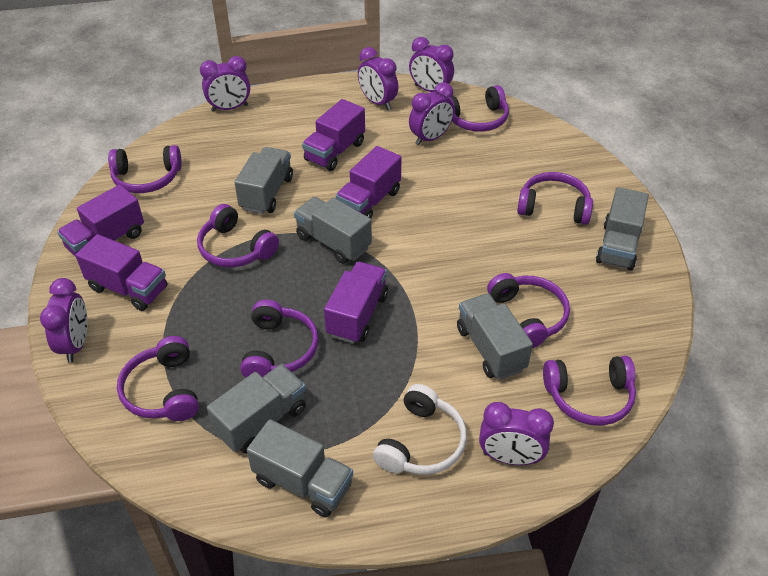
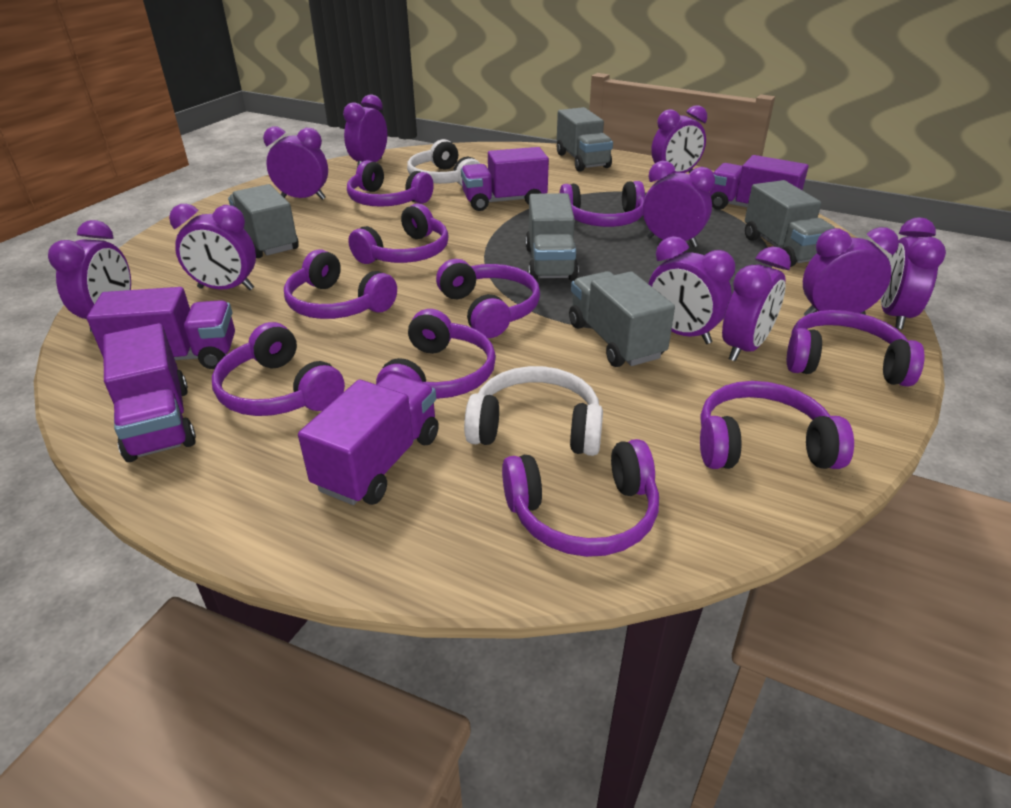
grey truck: [207,364,306,454] [234,147,293,214] [247,419,353,517] [294,197,372,264] [457,293,533,380] [596,187,649,271] = 6 -> [228,184,299,258] [525,193,579,281] [557,107,613,172] [569,271,675,367] [745,180,835,267] = 5
purple clock: [40,278,88,362] [200,56,250,112] [358,47,398,110] [409,37,454,92] [409,82,454,146] [479,402,554,465] = 6 -> [48,220,131,332] [169,204,256,290] [263,127,328,200] [343,94,387,168] [643,161,715,247] [649,236,735,344] [651,105,707,174] [722,247,791,361] [803,227,899,316] [881,218,946,329] = 10
purple headphones: [108,145,182,193] [117,336,199,421] [197,204,279,267] [240,300,319,377] [446,85,509,132] [487,273,570,348] [517,172,593,225] [543,356,636,426] = 8 -> [212,322,345,416] [284,249,397,319] [347,160,434,207] [348,203,449,264] [376,309,496,399] [436,259,540,338] [502,439,659,557] [560,181,645,227] [700,381,854,469] [787,310,925,387] = 10
white headphones: [373,384,467,475] = 1 -> [407,139,481,187] [464,366,603,456] = 2

